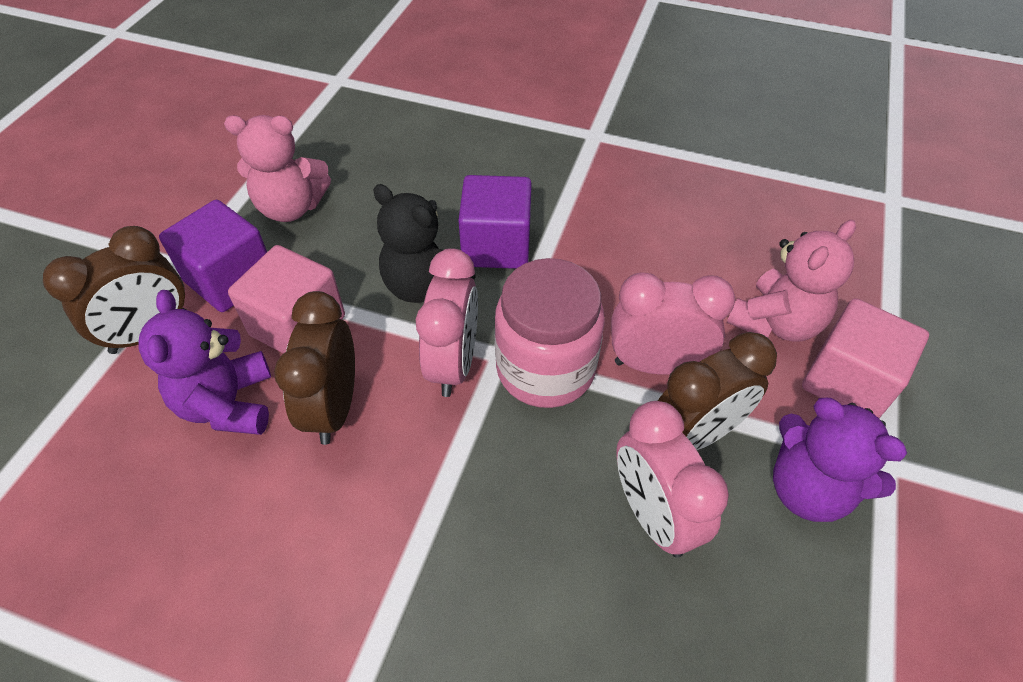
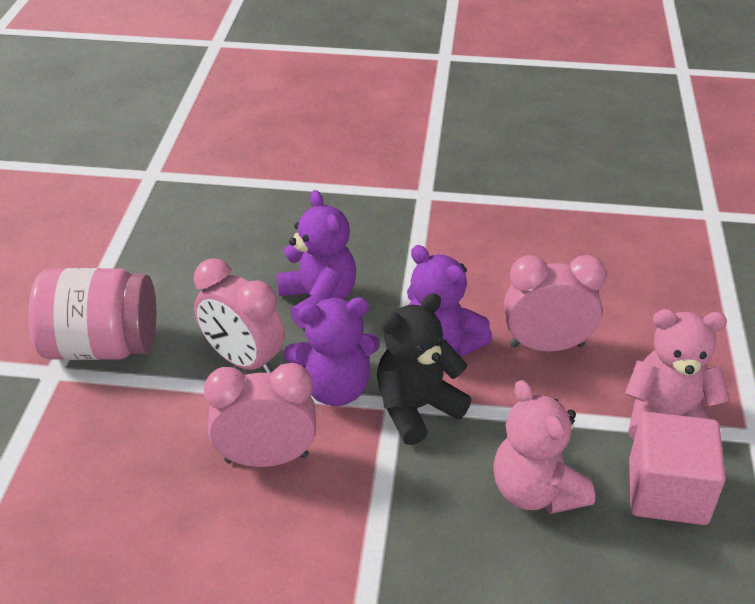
brown clock: [43,226,187,354] [274,291,355,445] [658,332,777,450] = 3 -> none = 0
pink cube: [228,245,345,353] [802,298,929,418] = 2 -> [629,412,726,525] = 1
purple cube: [159,200,267,312] [458,175,532,269] = 2 -> none = 0
purple teddy bear: [139,290,271,435] [773,398,907,522] = 2 -> [276,190,356,328] [283,297,380,406] [407,245,492,357] = 3

